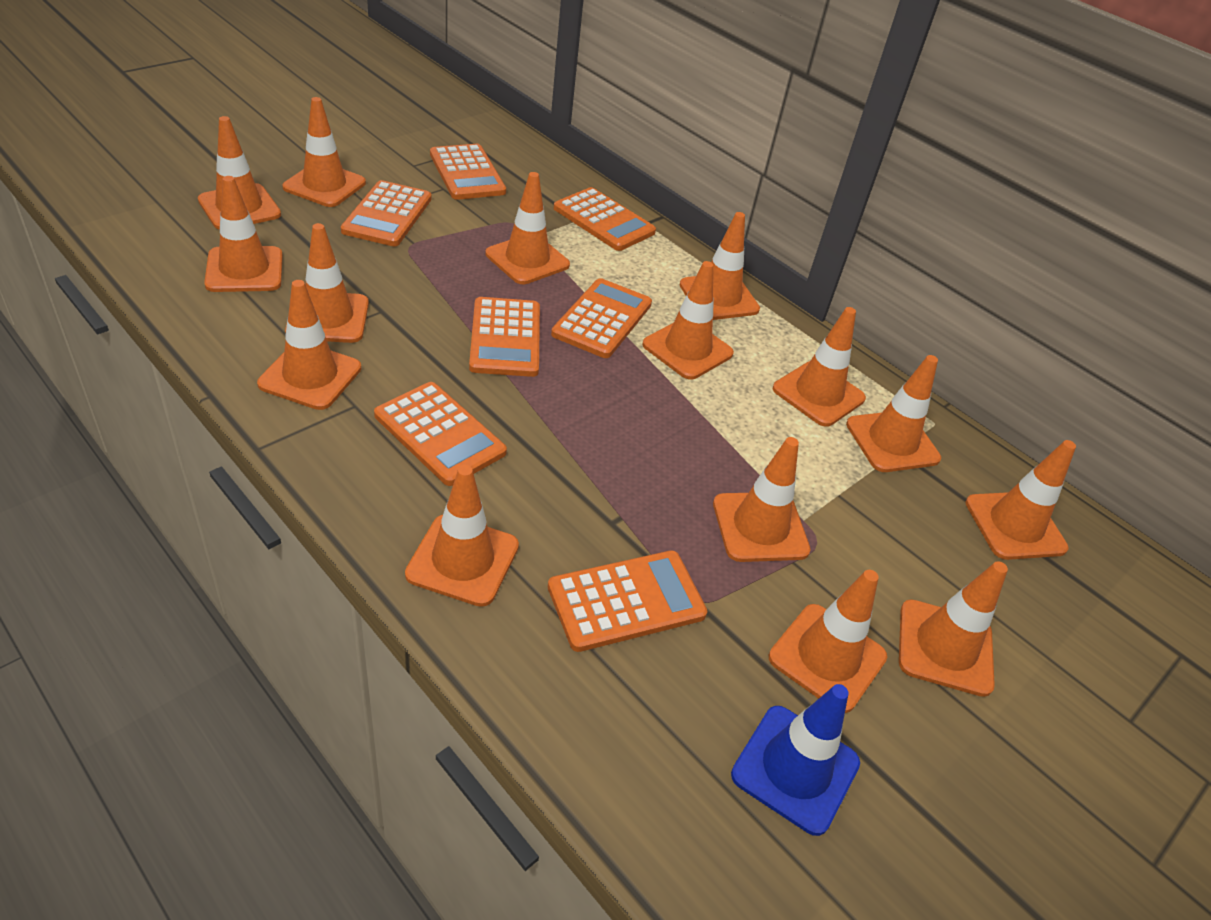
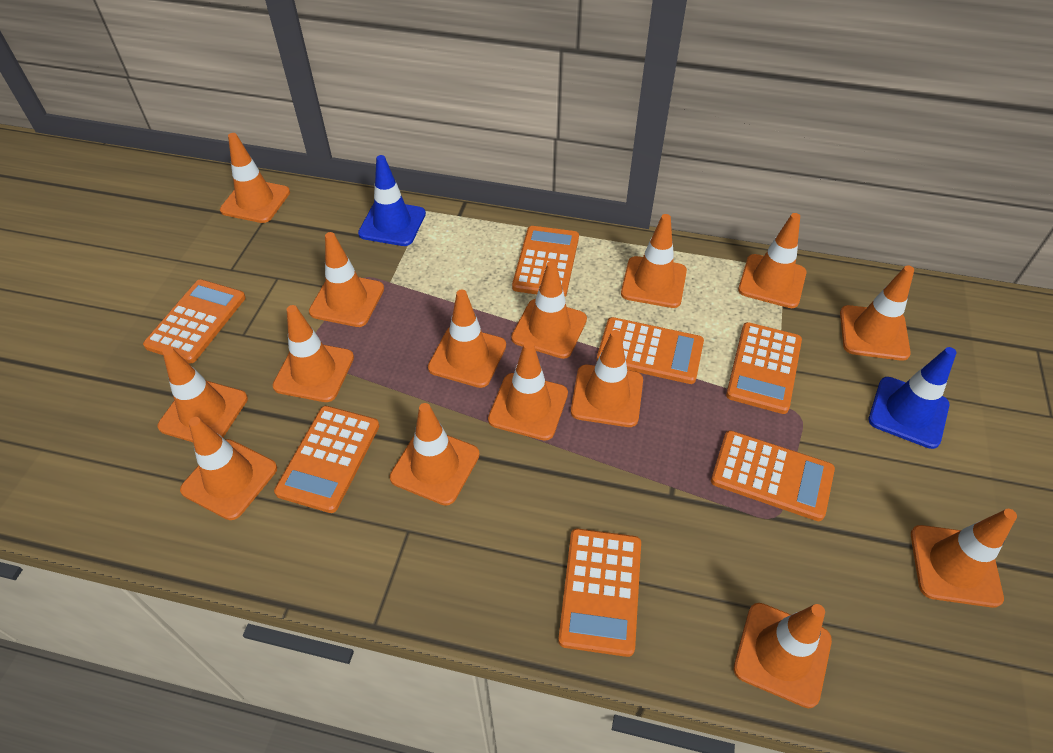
blue traffic cone: [731,684,860,836] = 1 -> [358,155,426,246] [869,347,956,449] = 2

